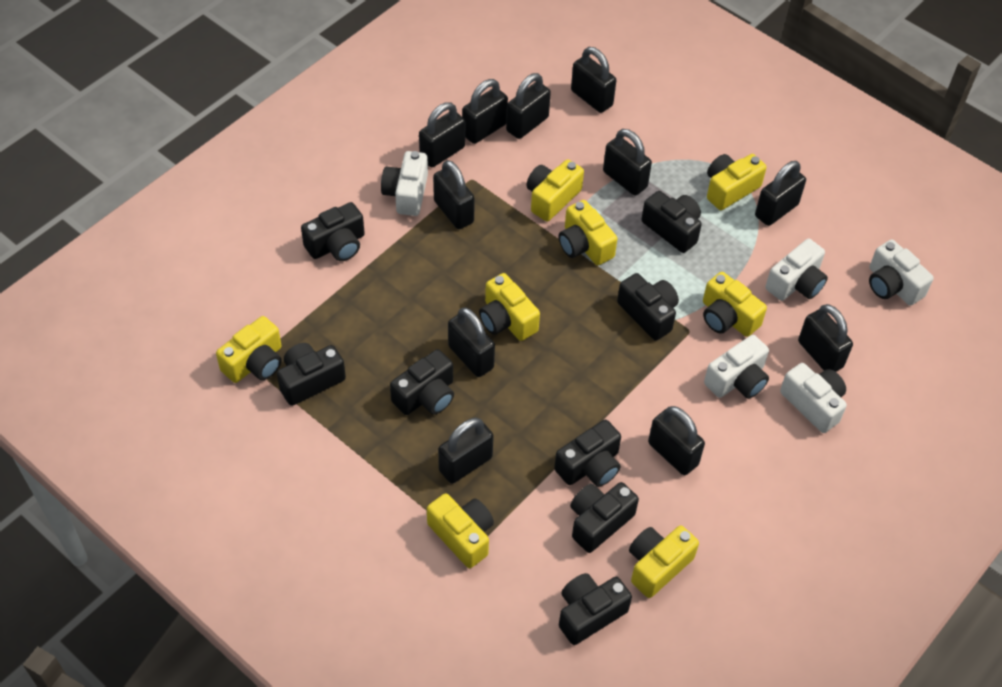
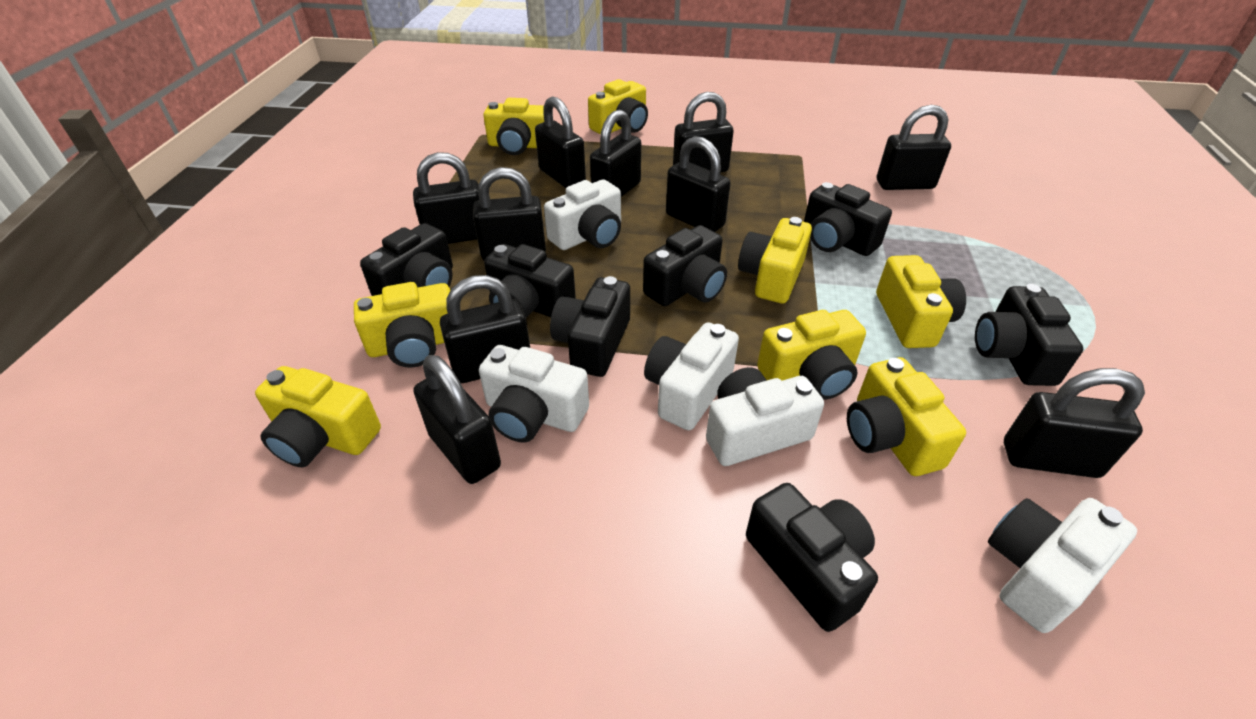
black camera: [277,343,346,406] [301,202,365,261] [390,349,454,415] [554,420,621,487] [559,573,632,645] [570,482,639,553] [617,273,679,341] [641,191,702,253] = 8 -> [360,223,453,296] [484,244,576,318] [550,276,630,377] [643,225,727,306] [746,483,878,632] [804,182,892,256] [975,284,1083,386] = 7
black padlock: [419,102,465,167] [433,160,475,229] [438,418,494,484] [448,307,495,377] [462,79,508,144] [506,73,551,139] [571,47,616,113] [603,129,652,195] [648,406,705,475] [755,161,806,226] [798,304,853,372] = 11 -> [413,152,479,244] [413,355,501,484] [440,275,530,383] [473,167,546,260] [535,96,586,188] [590,109,641,197] [666,136,731,232] [673,92,734,172] [877,105,951,190] [1004,368,1145,478] = 10

